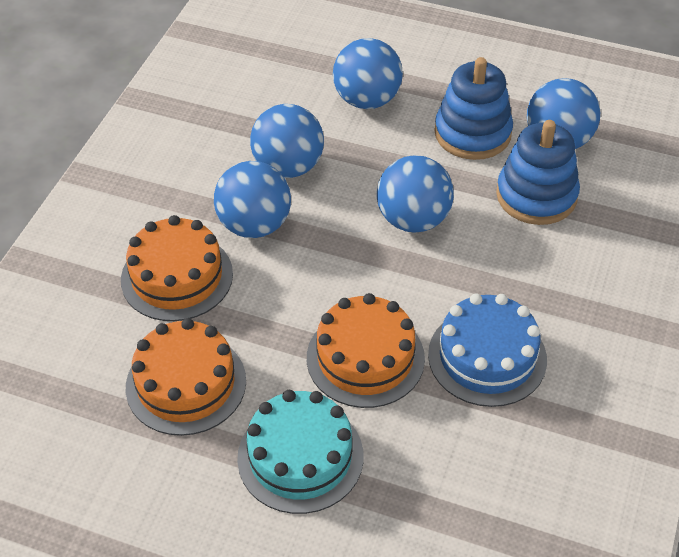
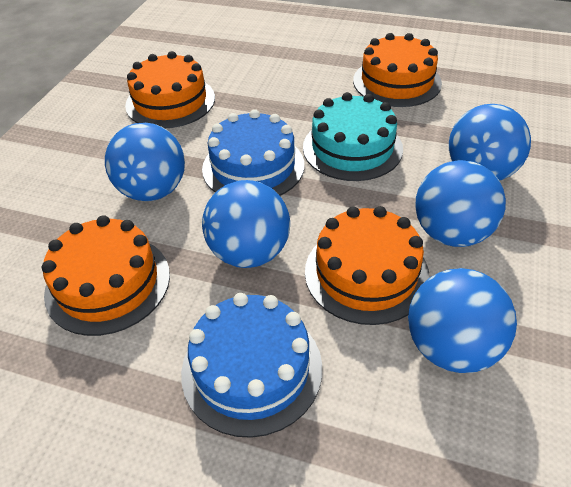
blue cake: [428,294,547,407] = 1 -> [181,293,322,438] [202,109,304,196] = 2
blue stacking toy: [435,57,513,160] [496,120,580,225] = 2 -> none = 0
orange cake: [121,215,233,321] [126,318,246,436] [307,293,425,408] = 3 -> [42,215,170,336] [125,51,215,128] [305,206,430,325] [353,33,442,107] = 4

